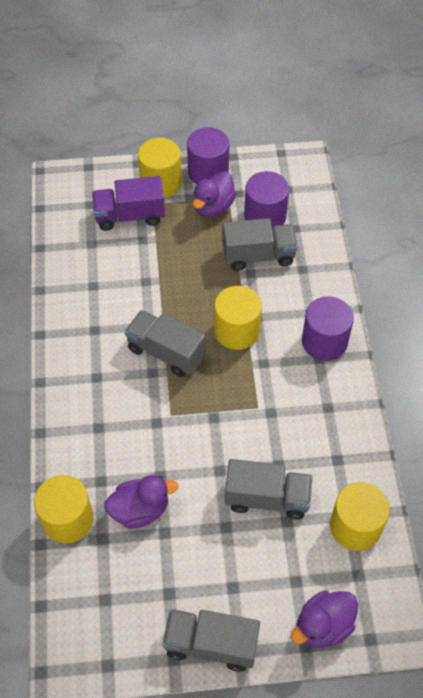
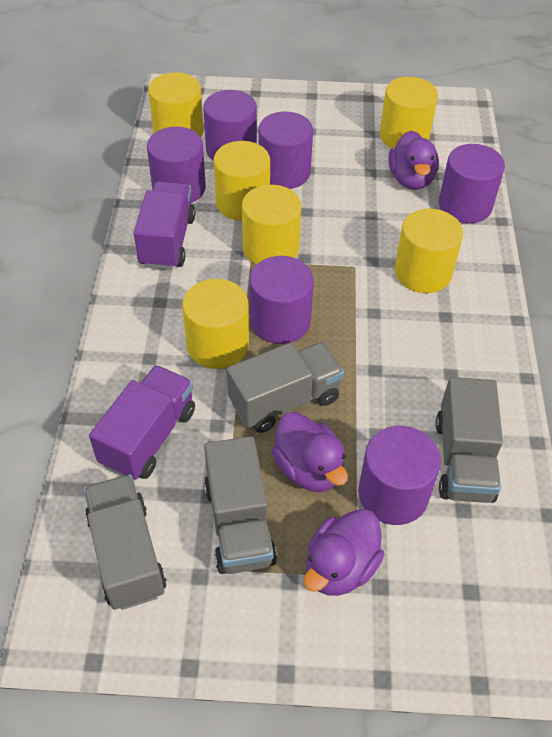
purple cylinder: [187,127,229,184] [244,171,289,227] [302,296,354,361] = 3 -> [147,127,206,203] [203,90,257,161] [250,256,314,344] [259,112,313,189] [358,426,441,525] [439,144,505,223] = 6
purple truck: [92,176,165,231] = 1 -> [89,365,195,480] [134,181,196,270] = 2
yellow cylinder: [34,475,94,544] [138,138,182,198] [214,286,262,350] [330,482,390,551] = 4 -> [148,72,204,137] [182,279,249,369] [214,141,270,221] [242,185,301,265] [380,77,438,149] [395,209,463,293] = 6

